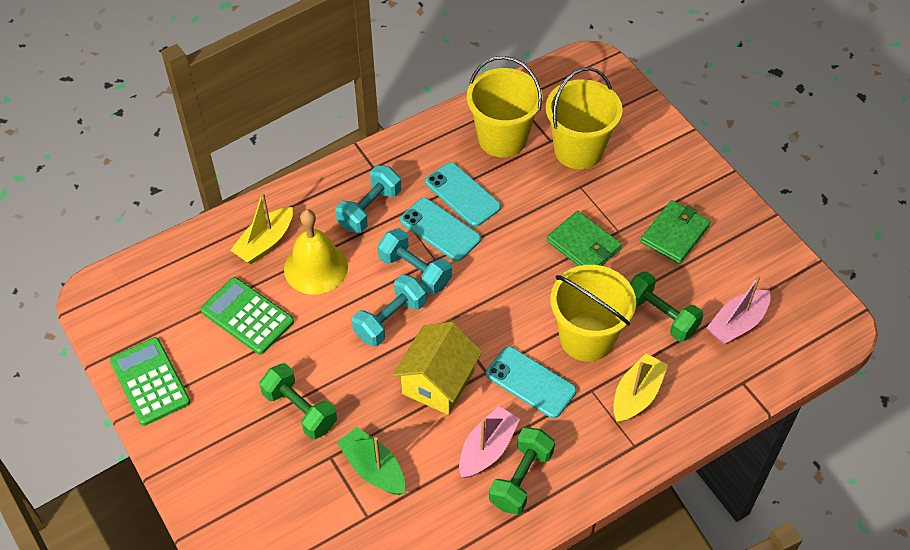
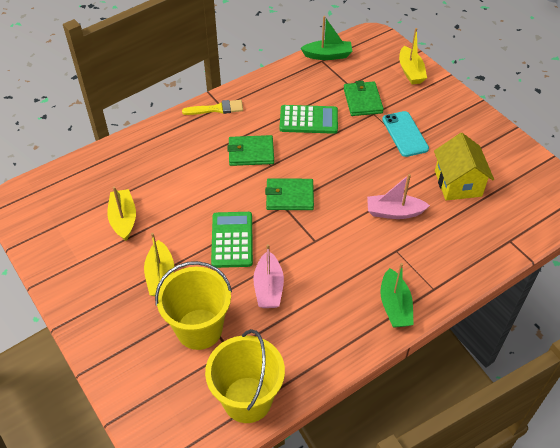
green boat: [337,427,405,495] = 1 -> [301,16,352,60] [380,263,414,328] = 2
green dumbbell: [260,363,337,440] [489,427,555,515] [630,271,703,342] = 3 -> none = 0
green wallet: [547,211,622,266] [640,200,711,264] = 2 -> [228,135,274,166] [265,178,314,210] [344,81,384,116] = 3
turquoise dumbbell: [335,165,401,233] [352,274,426,347] [378,228,452,295] = 3 -> none = 0
turquoise phone: [400,198,481,261] [425,162,501,227] [486,346,577,418] = 3 -> [382,111,429,157] = 1
yellow bell: [284,209,348,295] = 1 -> none = 0
yellow boat: [230,192,293,264] [613,353,668,423] = 2 -> [107,187,136,241] [144,233,174,296] [399,28,427,84] = 3
yellow brush: none = 0 -> [182,100,243,115] = 1
yellow bucket: [467,56,543,157] [546,67,623,169] [550,265,636,362] = 3 -> [155,261,232,350] [205,329,285,423] = 2

